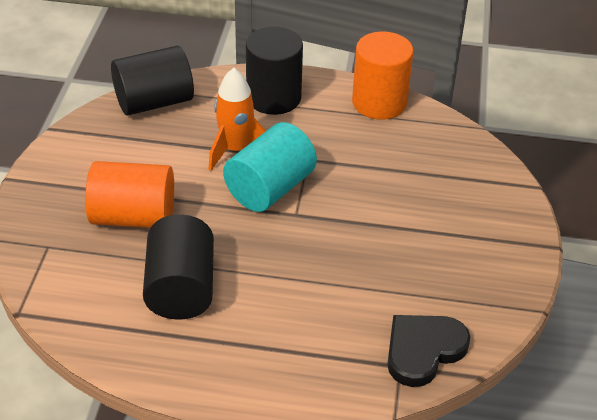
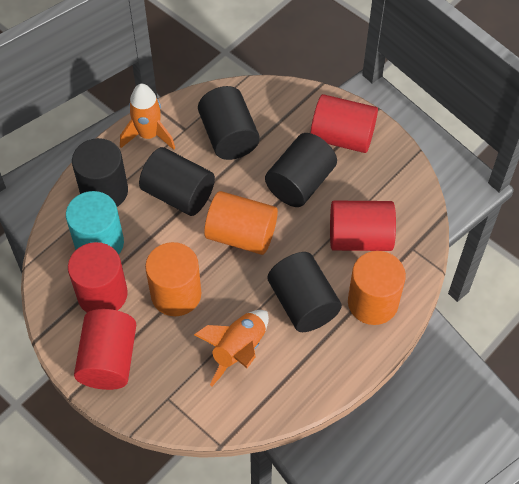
black cylinder: [111,46,194,116] [143,214,214,319] [246,27,303,115] = 3 -> [72,138,128,207] [139,147,215,216] [198,86,260,160] [265,133,337,207] [268,252,342,332] = 5
black heart: [387,315,470,387] = 1 -> none = 0
orange cylinder: [85,161,174,228] [352,32,414,120] = 2 -> [145,242,201,316] [204,191,278,255] [348,251,406,325] = 3
orange rocket: [209,68,266,171] = 1 -> [120,84,175,150] [194,310,269,386] = 2
red cylinder: none = 0 -> [68,242,128,313] [74,309,136,390] [310,94,378,153] [330,201,396,251] = 4

